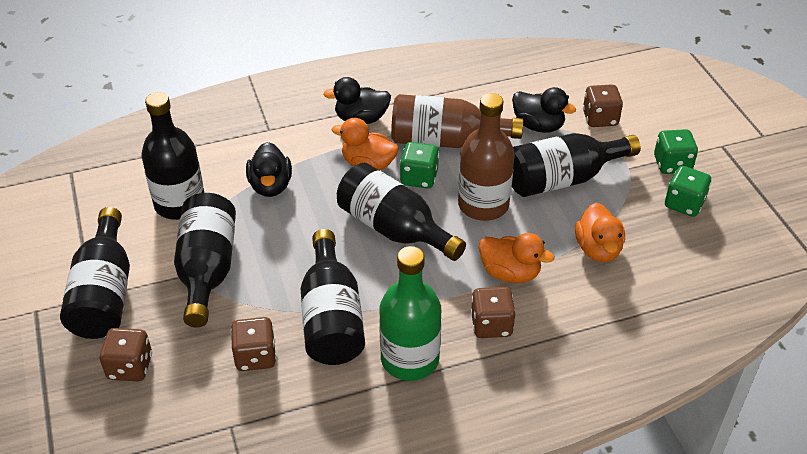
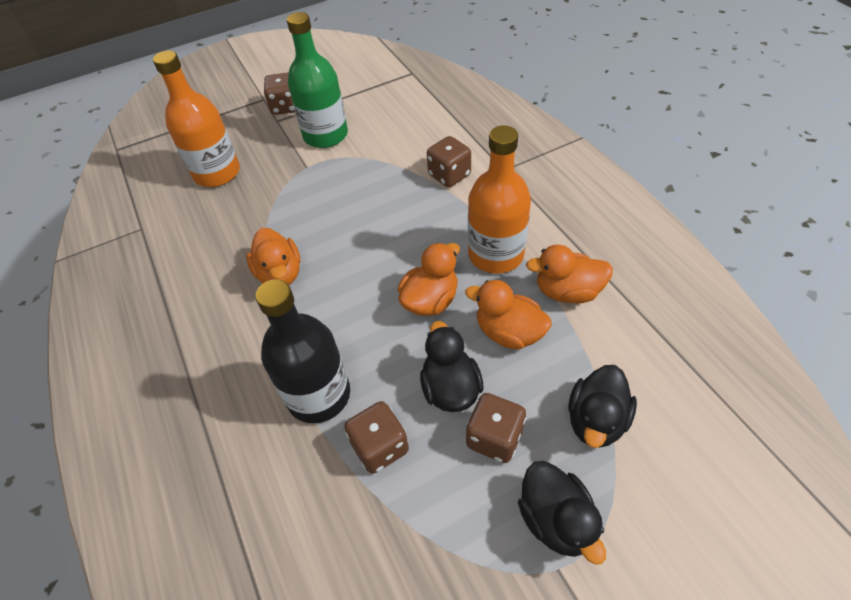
black bottle: [60,207,130,339] [142,92,204,220] [174,193,236,327] [301,229,365,365] [337,163,466,261] [512,133,641,197] = 6 -> [256,279,350,423] = 1
brown bottle: [391,94,523,148] [458,93,515,221] = 2 -> none = 0
green dice: [400,142,439,189] [654,129,698,174] [665,166,711,217] = 3 -> none = 0
orange bottle: none = 0 -> [153,50,240,187] [468,125,531,274] = 2
orange duck: [332,118,399,171] [479,233,554,283] [575,203,625,262] = 3 -> [246,228,300,285] [398,243,460,316] [465,280,552,350] [526,244,613,304] = 4

